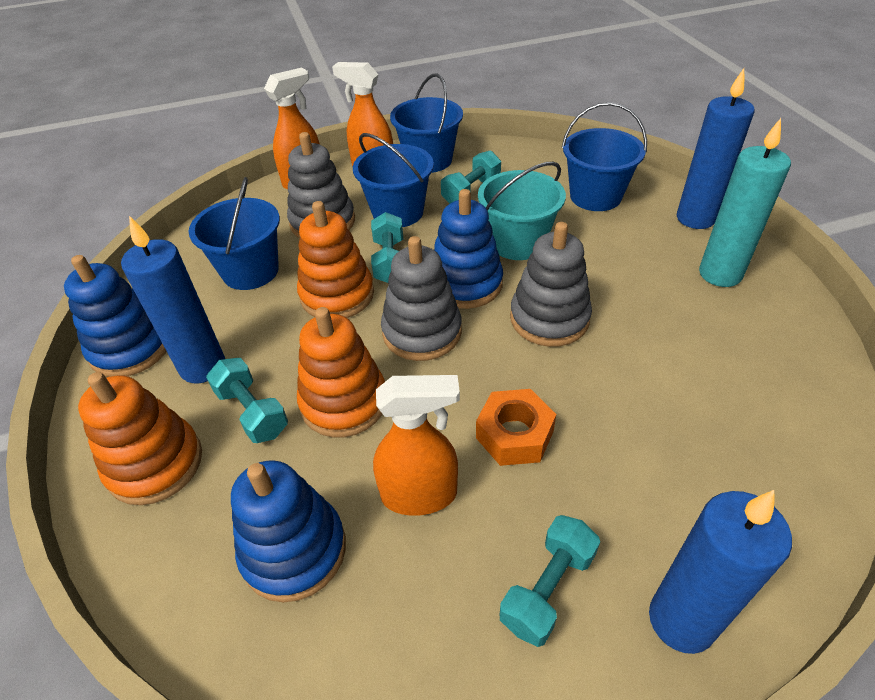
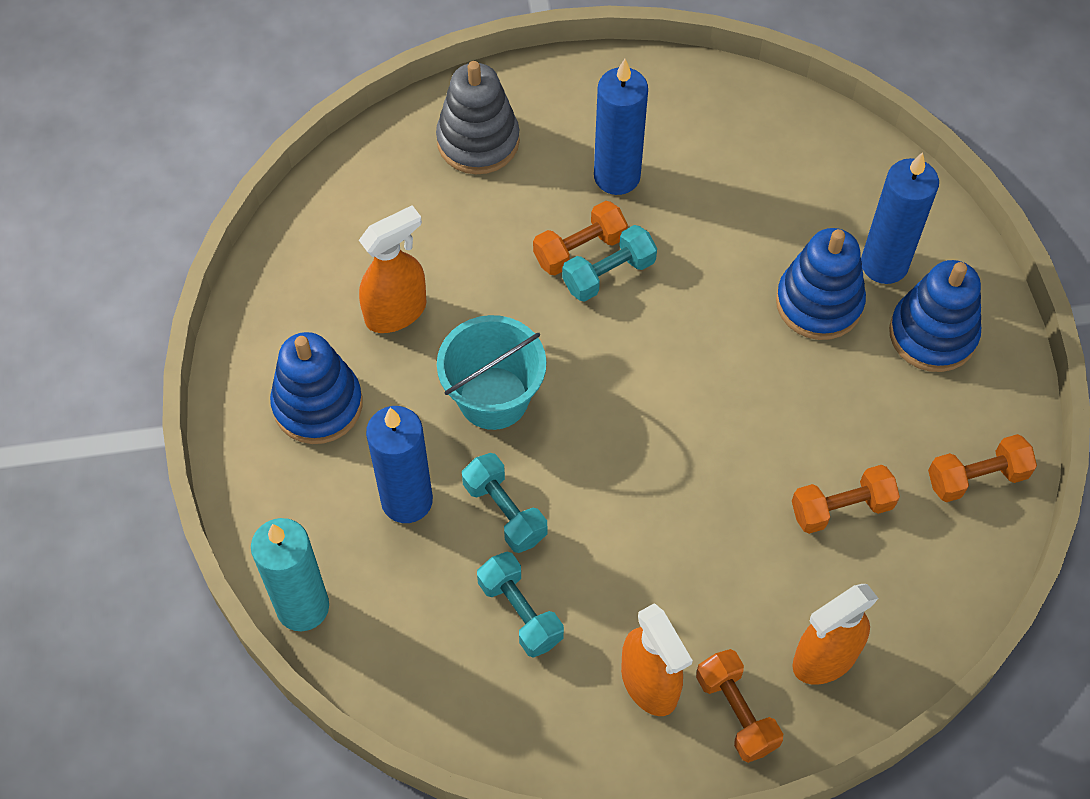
blue bucket: [189,177,280,290] [353,133,434,227] [390,73,463,173] [562,102,647,211] = 4 -> none = 0
grey stacking toy: [287,132,355,238] [381,236,462,361] [510,222,592,347] = 3 -> [436,61,520,174] = 1
orange dumbbell: none = 0 -> [533,201,628,275] [696,649,783,763] [792,465,900,534] [928,434,1037,502] = 4
orange nut: [476,389,556,466] = 1 -> none = 0
orange stacking toy: [78,372,202,505] [297,201,374,318] [297,307,385,437] = 3 -> none = 0
turquoise dumbbell: [206,358,288,443] [371,212,403,283] [441,150,501,204] [500,515,600,647] = 4 -> [462,453,547,553] [477,552,564,658] [562,225,657,302] = 3

